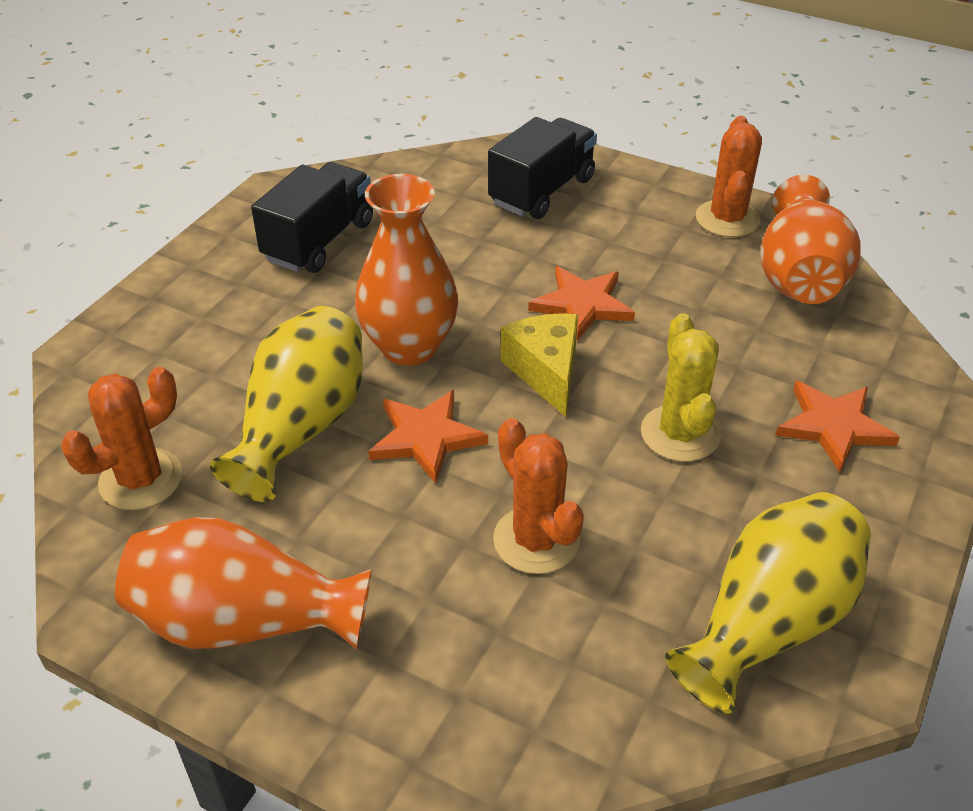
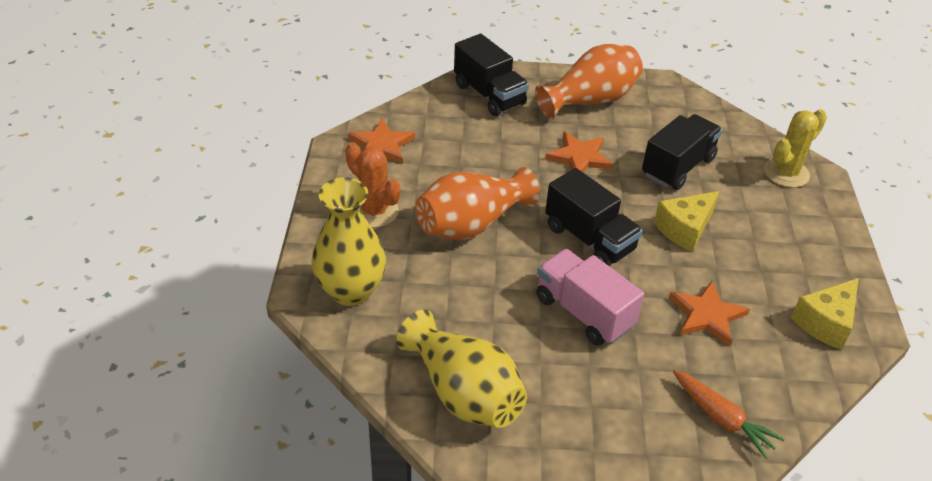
black truck: [251,162,373,273] [488,117,597,219] = 2 -> [454,34,529,116] [545,168,643,266] [642,114,722,190] = 3
orange cactus: [61,367,182,510] [493,418,584,574] [696,116,762,237] = 3 -> [345,142,400,228] = 1
orange carrot: none = 0 -> [673,370,784,459] = 1
orange vase: [115,517,372,650] [355,174,458,366] [760,175,861,304] = 3 -> [415,167,540,240] [535,44,643,119] = 2
pink truck: none = 0 -> [536,249,644,346] = 1
yellow cheese: [501,313,578,417] = 1 -> [654,191,719,252] [791,278,859,350] = 2

